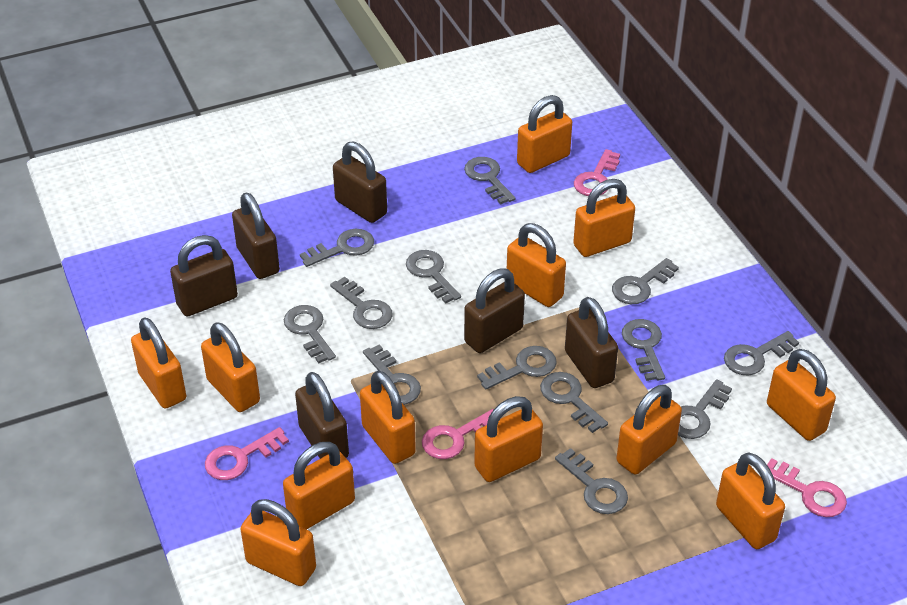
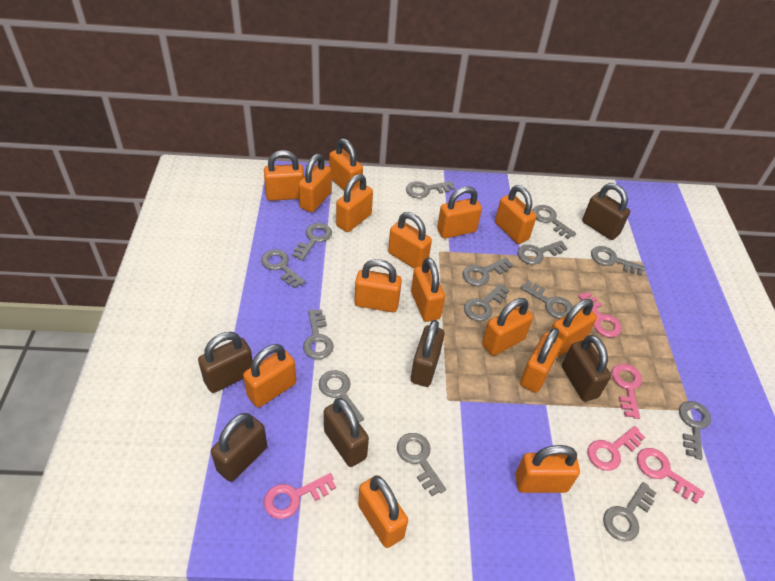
grey key: [284,305,336,364] [300,229,374,267] [330,277,393,329] [363,344,421,405] [406,250,461,304] [464,157,516,204] [477,346,557,390] [540,372,608,433] [555,448,628,514] [612,258,679,304] [622,319,665,381] [678,379,732,439] [724,331,799,376] = 13 -> [261,249,305,288] [292,223,332,261] [303,309,334,359] [319,370,364,422] [397,433,446,496] [406,181,455,198] [462,257,513,286] [464,283,510,321] [517,240,568,265] [520,281,573,319] [532,205,576,239] [591,246,645,275] [603,482,656,542] [679,401,711,460] = 14
orange padlock: [131,317,186,409] [201,322,260,412] [240,499,316,586] [283,442,355,530] [360,371,416,464] [474,396,543,482] [507,223,566,307] [517,95,572,173] [573,179,635,257] [616,385,682,475] [716,452,785,549] [767,349,836,441] = 12 -> [243,344,296,408] [264,150,304,201] [298,154,331,213] [329,138,363,190] [336,174,373,232] [355,259,402,312] [358,475,408,548] [388,212,432,269] [411,257,445,322] [437,186,482,239] [482,298,533,356] [495,185,537,244] [515,445,580,493] [520,328,563,393] [550,299,597,357] = 15
pink key: [205,427,289,480] [422,409,494,459] [574,149,620,196] [767,458,847,517] = 4 -> [264,473,336,519] [578,292,622,338] [588,426,645,471] [611,364,642,419] [637,448,705,504] = 5

